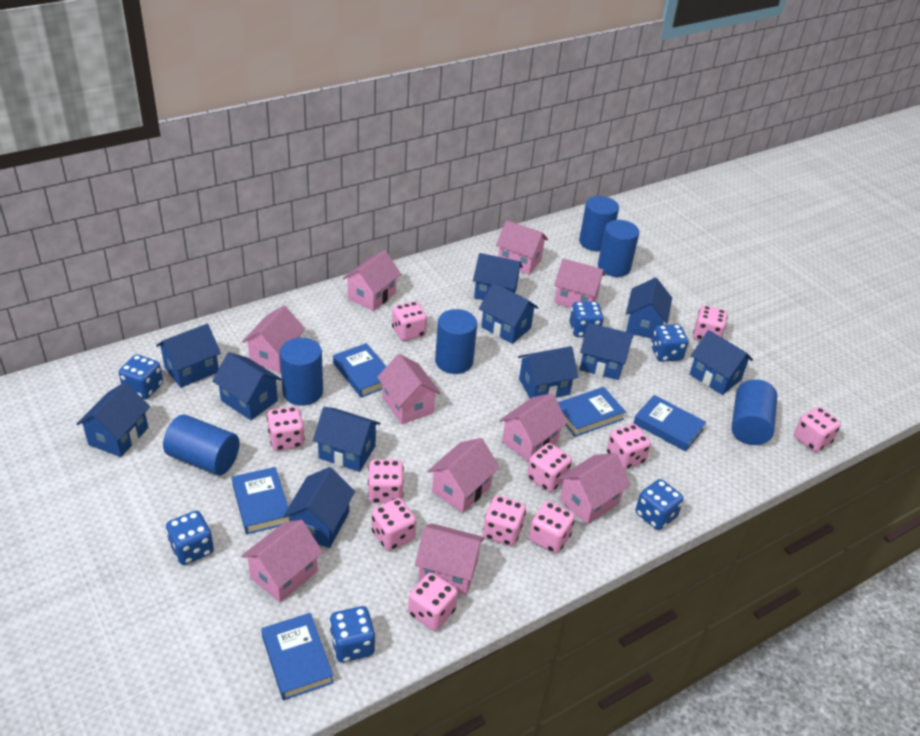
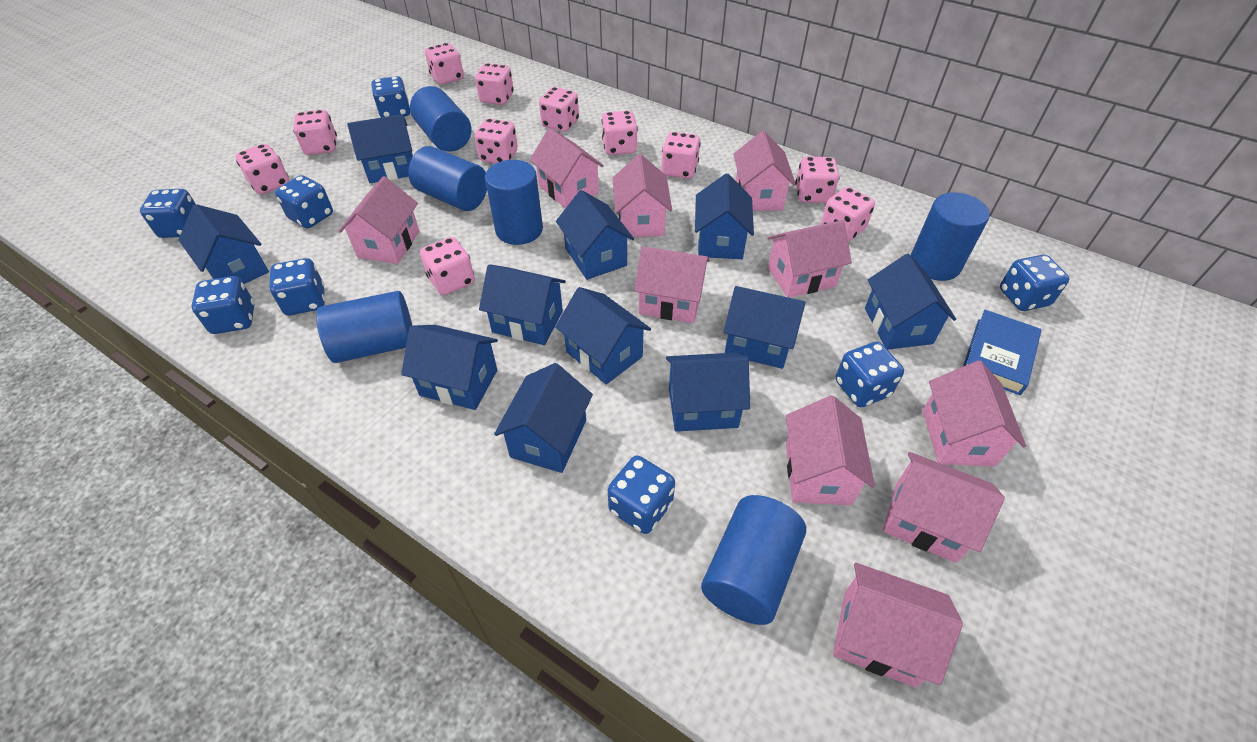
blue book: [232,467,290,534] [261,613,334,701] [333,343,387,397] [558,387,626,437] [633,395,706,452] = 5 -> [963,310,1041,395] = 1
blue dice: [119,354,163,399] [166,511,214,565] [329,606,376,662] [570,301,604,337] [636,479,684,530] [651,324,688,362] = 6 -> [140,189,196,238] [191,276,254,334] [269,258,325,315] [275,175,333,228] [371,76,410,117] [608,455,675,534] [836,342,904,407] [1000,255,1070,311] = 8

